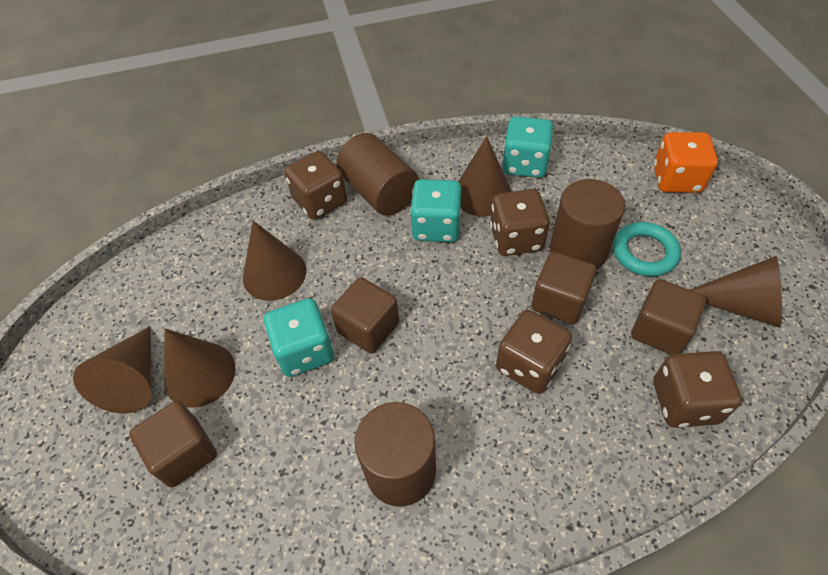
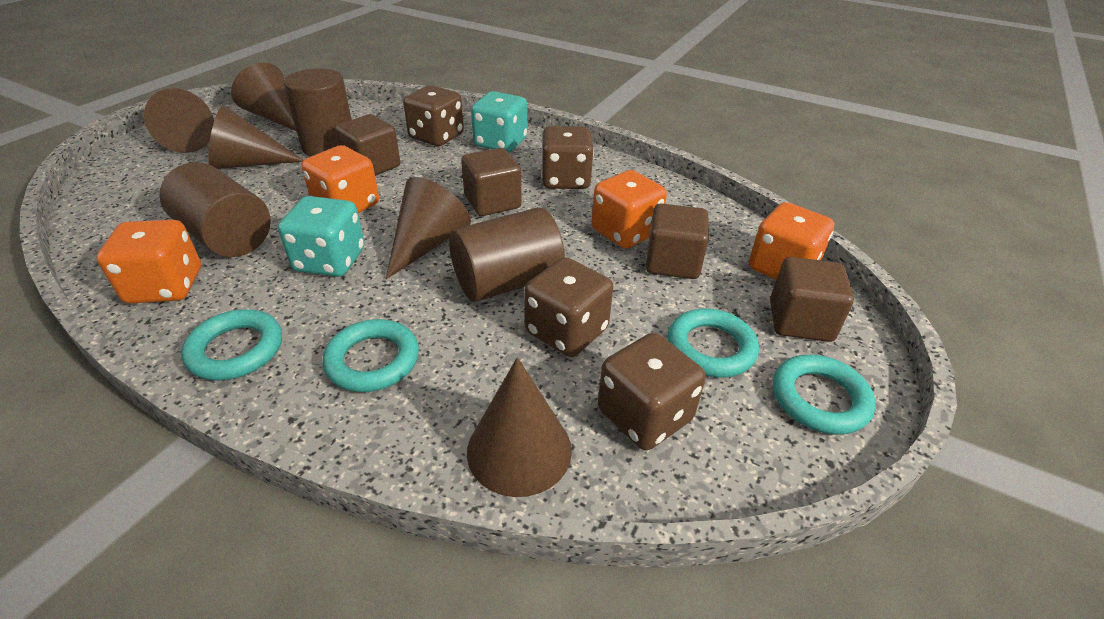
orange dice: [654,132,718,193] = 1 -> [96,220,201,304] [301,145,379,213] [592,170,667,249] [749,202,835,280] = 4
turquoise dice: [264,298,334,377] [410,179,462,242] [502,117,553,178] = 3 -> [278,196,364,277] [471,91,527,153] = 2
turquoise ring: [613,222,681,277] = 1 -> [181,309,282,381] [322,319,419,392] [668,309,759,377] [773,355,876,434] = 4

